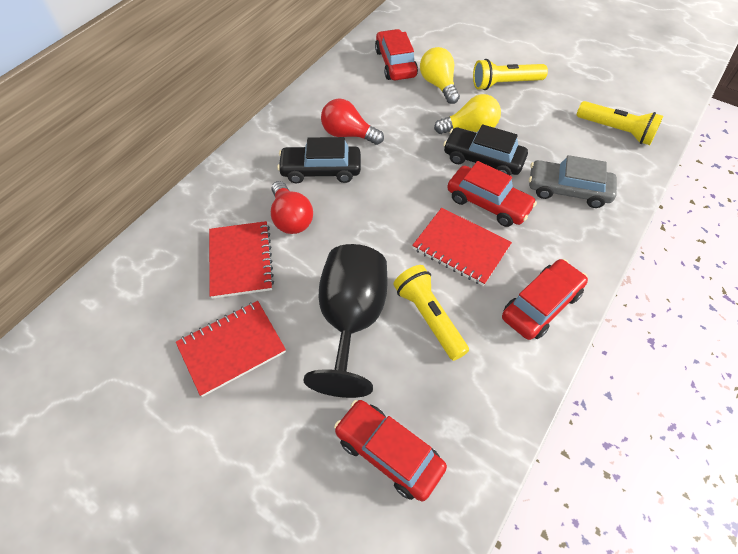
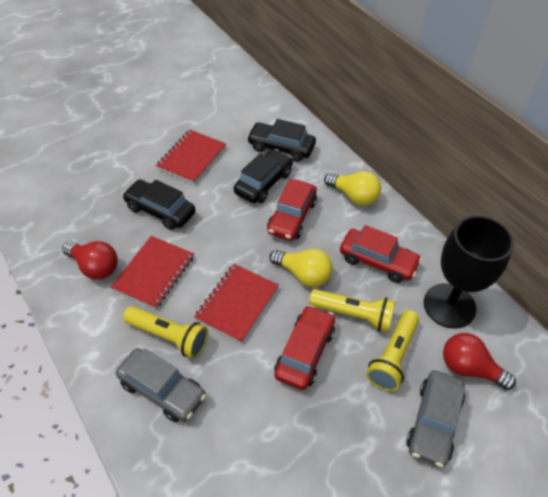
black car: [277,137,361,184] [443,124,528,176] = 2 -> [122,179,196,230] [234,149,293,203] [247,119,316,162] = 3
grey car: [529,155,617,208] = 1 -> [115,348,206,422] [406,370,465,467] = 2
red car: [334,400,447,501] [375,29,418,80] [447,161,537,227] [502,259,588,340] = 4 -> [267,179,317,241] [274,305,335,390] [340,225,422,283] = 3

